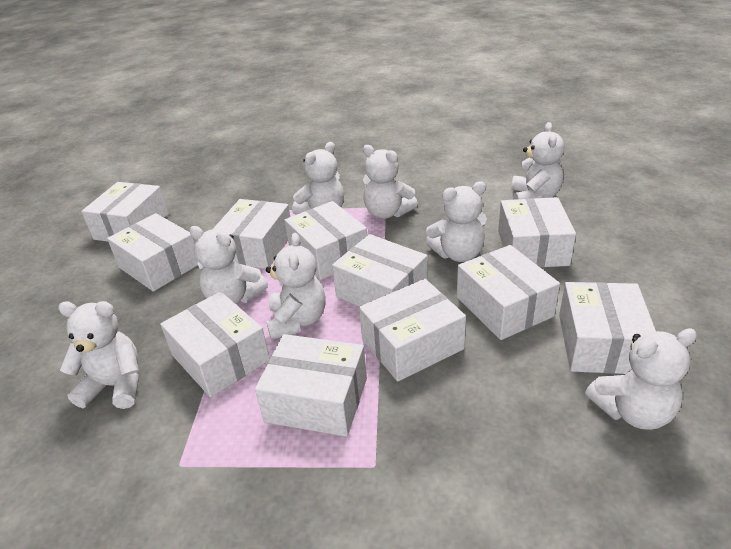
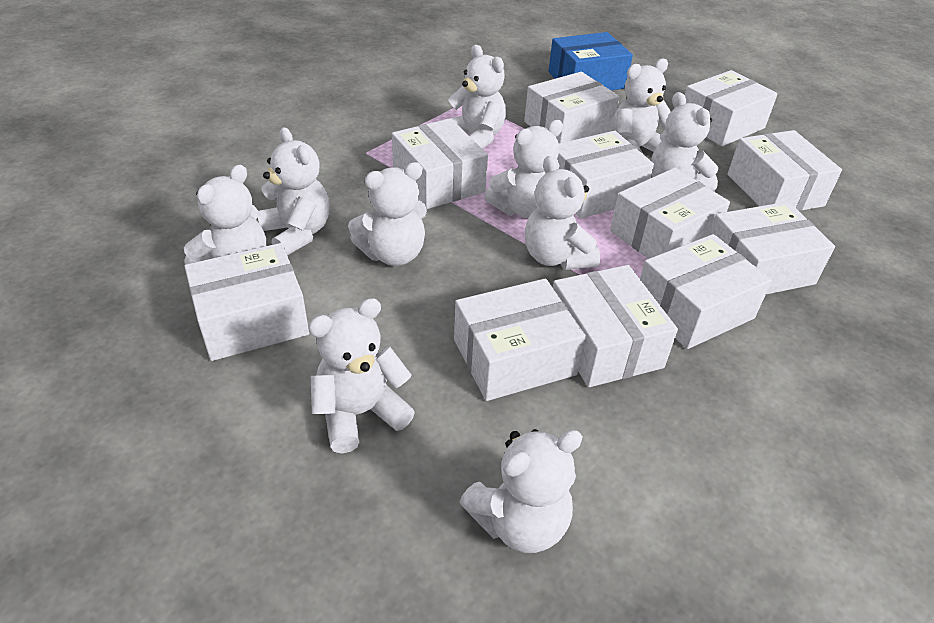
blue box: none = 0 -> [549,32,633,90] = 1
white teddy bear: [58,301,139,409] [189,226,268,304] [266,233,326,340] [292,142,344,215] [363,145,418,219] [426,181,487,262] [511,122,564,200] [585,328,697,430] = 8 -> [184,164,266,265] [258,127,329,256] [308,298,415,453] [348,162,427,266] [444,45,506,149] [459,429,583,553] [484,120,563,218] [525,156,600,270] [613,59,671,154] [651,92,719,191] = 10

